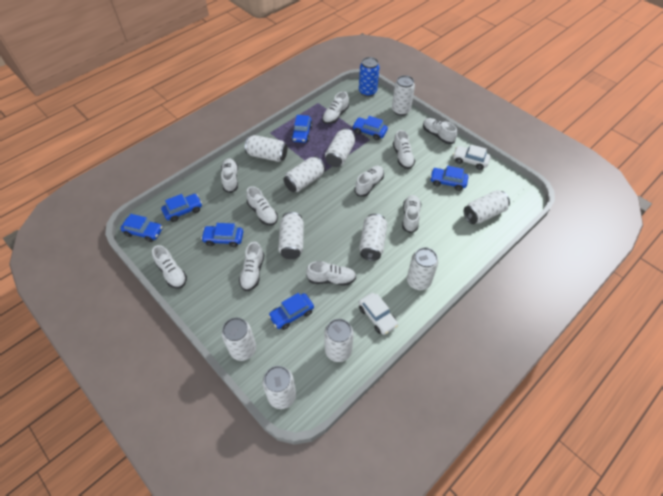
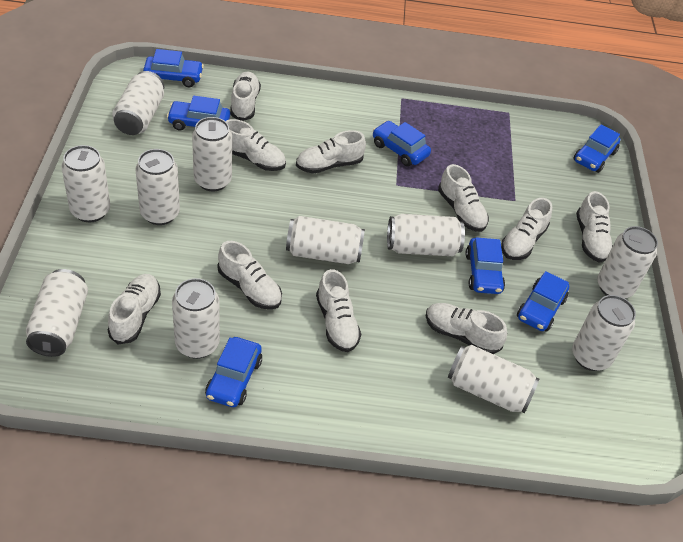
blue can: [359,57,379,97] = 1 -> none = 0
white car: [359,293,398,335] [453,144,491,170] = 2 -> none = 0

